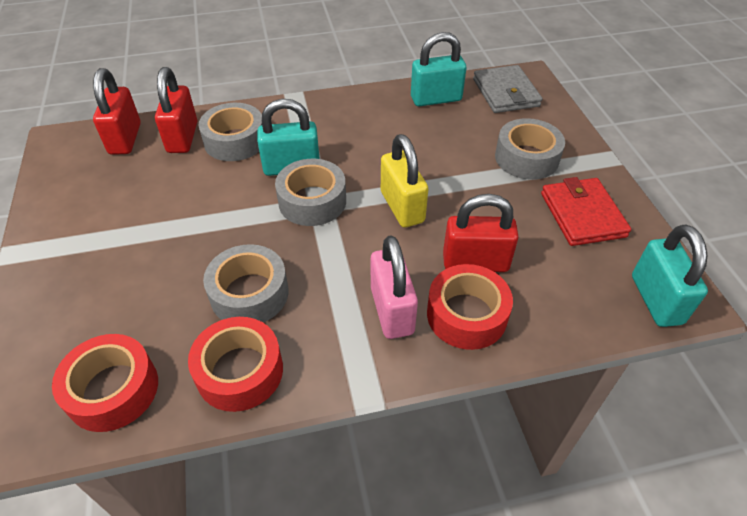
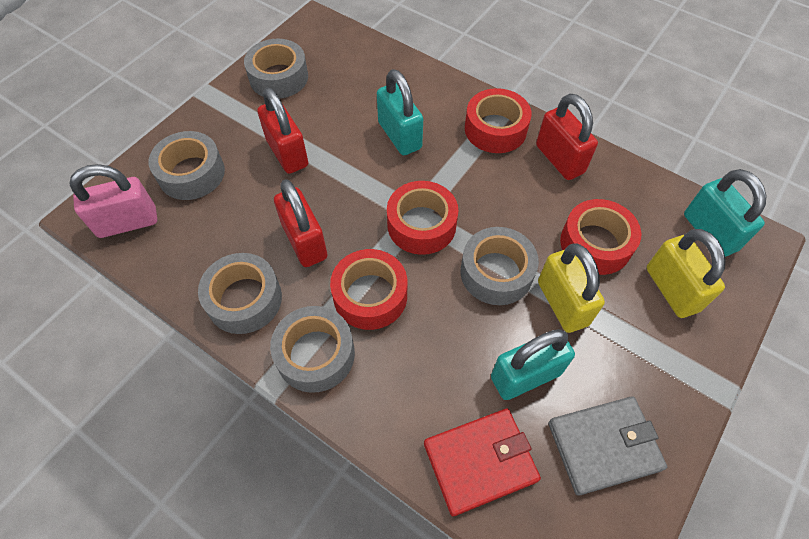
grey tape: [199,103,262,161] [203,244,289,322] [275,159,346,226] [495,118,565,180] = 4 -> [149,131,225,200] [198,253,282,334] [244,39,308,99] [270,306,355,393] [460,227,539,305] = 5
red tape: [52,334,158,432] [188,317,283,412] [427,264,513,350] = 3 -> [330,249,407,330] [387,181,459,255] [465,88,532,153] [560,199,641,275] = 4
yellow padlock: [381,134,428,228] = 1 -> [538,244,605,333] [647,229,726,318] = 2

